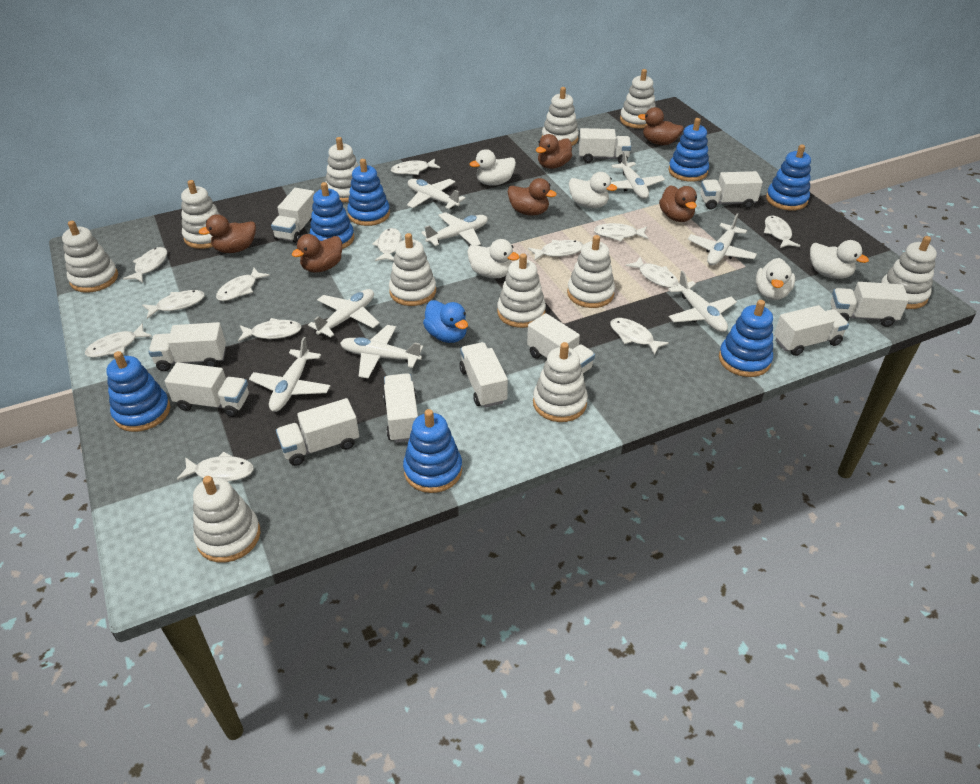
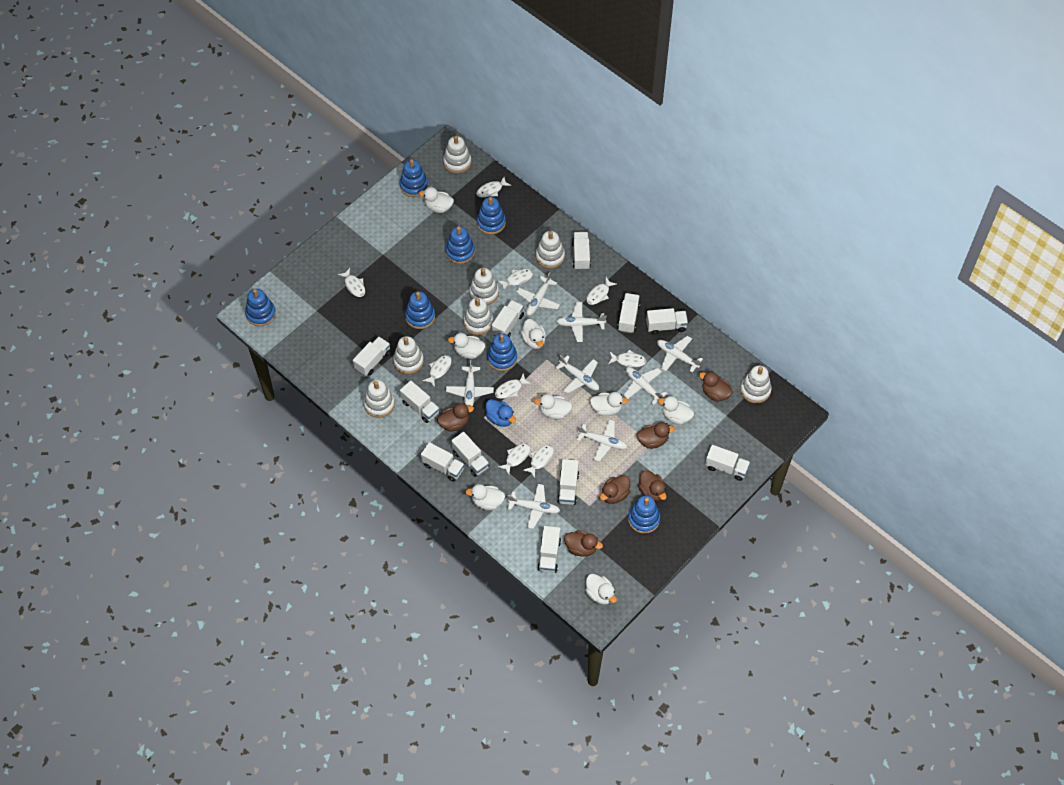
white duck: [467,239,519,278] [470,149,516,186] [569,172,617,208] [756,258,795,300] [810,240,869,279] = 5 -> [419,187,454,213] [448,333,485,359] [466,484,505,510] [521,319,546,349] [534,394,572,420] [585,574,617,605] [590,392,629,416] [658,396,694,425] = 8
white fish: [85,323,152,358] [123,247,167,283] [142,290,205,319] [177,452,254,482] [216,268,270,301] [238,318,302,342] [372,228,402,261] [391,158,440,175] [528,240,583,260] [594,223,648,242] [610,318,669,355] [626,257,678,288] [764,215,800,248] = 13 -> [338,268,365,297] [422,355,452,387] [476,177,511,198] [495,373,531,399] [497,269,533,292] [498,443,530,475] [523,445,554,478] [586,277,617,305] [608,350,647,367] = 9
white stacking toy: [62,221,118,293] [181,180,220,249] [193,476,261,563] [326,137,359,202] [389,233,436,306] [497,253,546,328] [533,342,588,422] [542,87,579,146] [567,235,615,308] [620,69,656,129] [881,236,937,309] = 11 -> [364,380,395,418] [393,336,424,374] [443,136,471,173] [464,297,494,335] [469,268,499,305] [536,231,565,269] [740,365,772,403] = 7

